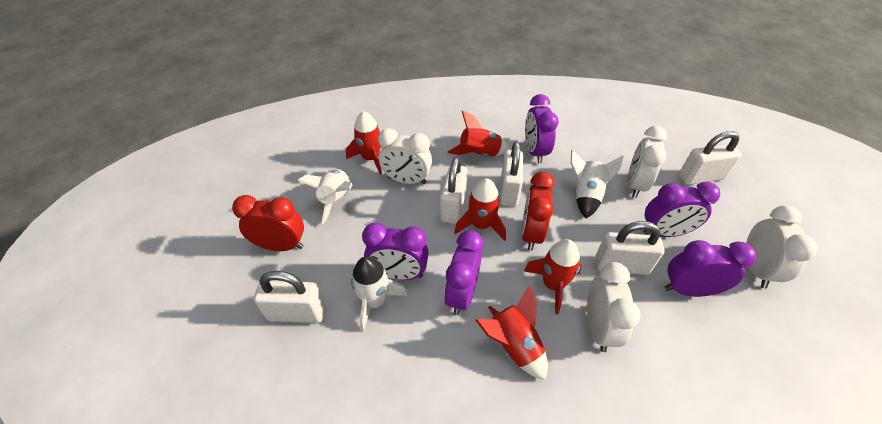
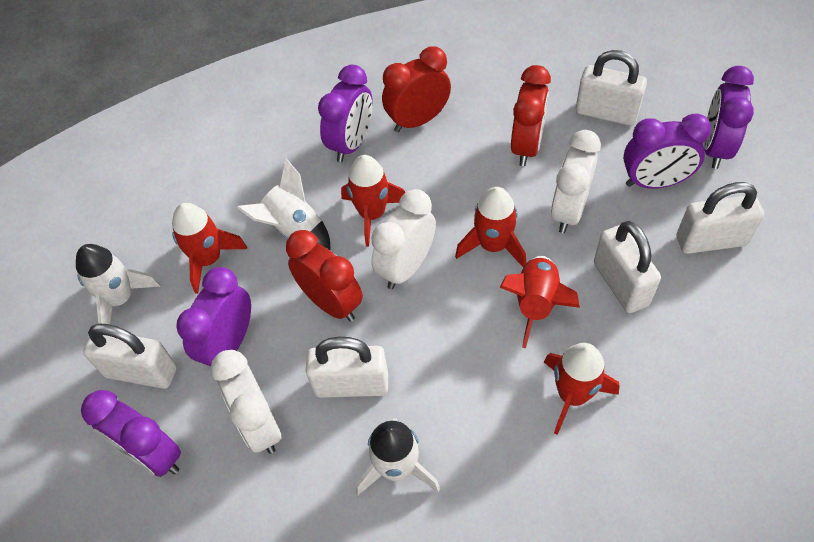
red clock: [232,195,304,251] [522,172,555,251] = 2 -> [286,230,363,322] [382,46,451,132] [511,65,551,166] = 3
white clock: [378,128,432,184] [587,262,641,352] [628,126,667,198] [746,205,818,289] = 4 -> [211,350,281,454] [371,189,436,289] [551,130,601,233] = 3

